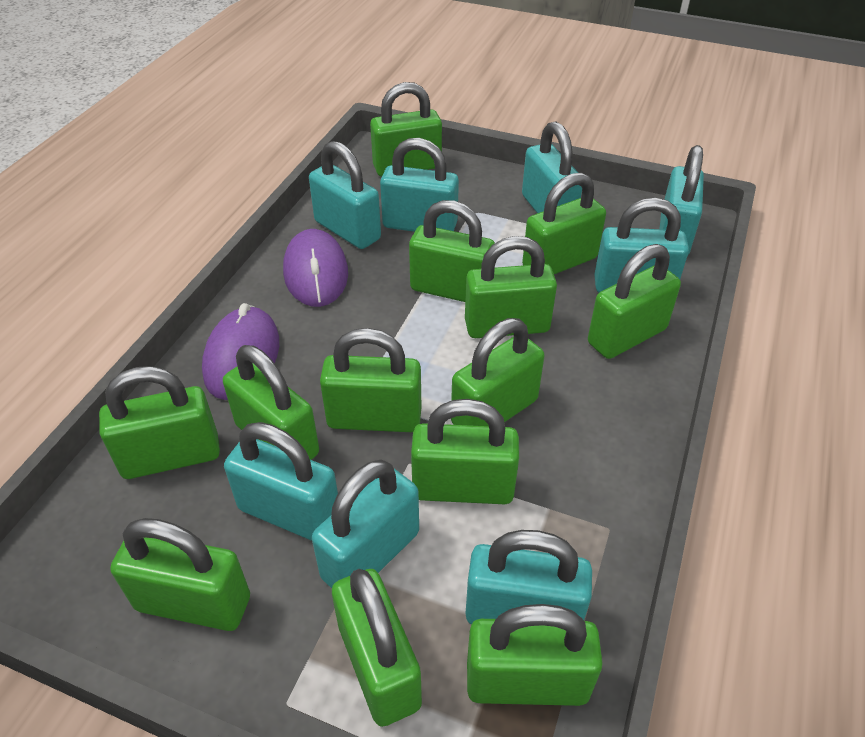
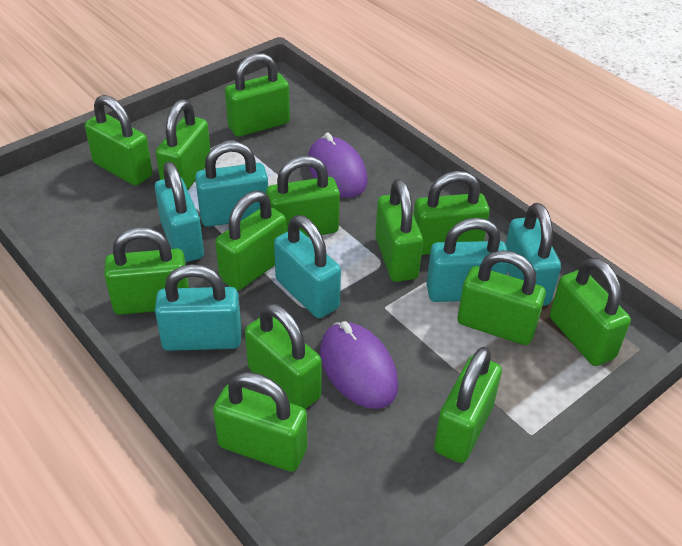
turquoise padlock: [224,422,338,541] [309,141,381,249] [312,460,419,588] [380,138,459,232] [465,530,592,624] [522,121,582,213] [594,198,689,293] [660,145,704,255] = 8 -> [155,162,204,263] [155,264,241,351] [195,141,268,227] [274,215,341,318] [426,218,509,302] [506,203,561,306] = 6

